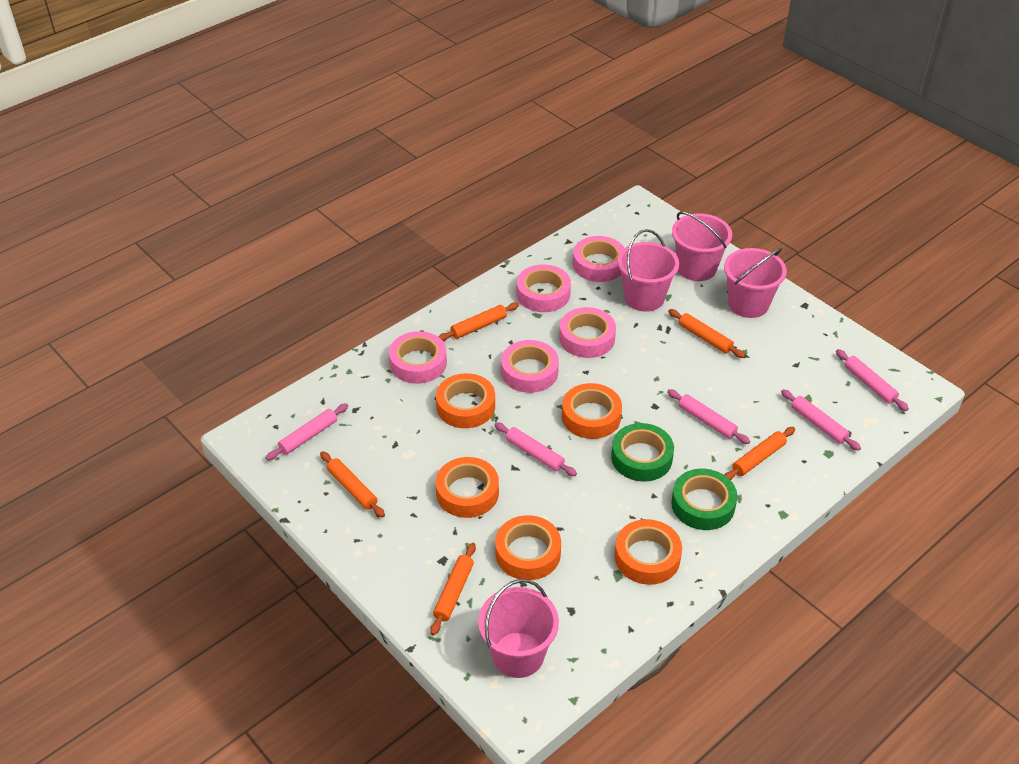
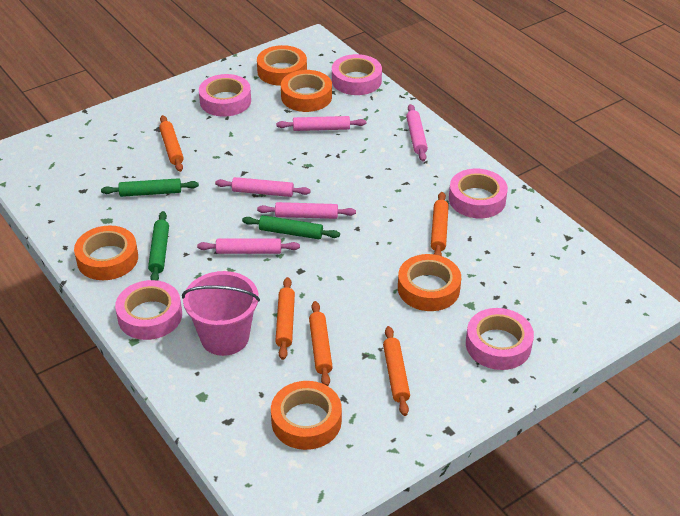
green rolling pin: none = 0 -> [101,178,199,197] [148,211,169,281] [242,215,340,239] = 3
green tape: [611,423,674,482] [671,469,737,530] = 2 -> none = 0
pink bucket: [478,579,559,678] [617,229,679,312] [672,212,732,281] [724,248,787,318] = 4 -> [182,271,260,356] = 1

